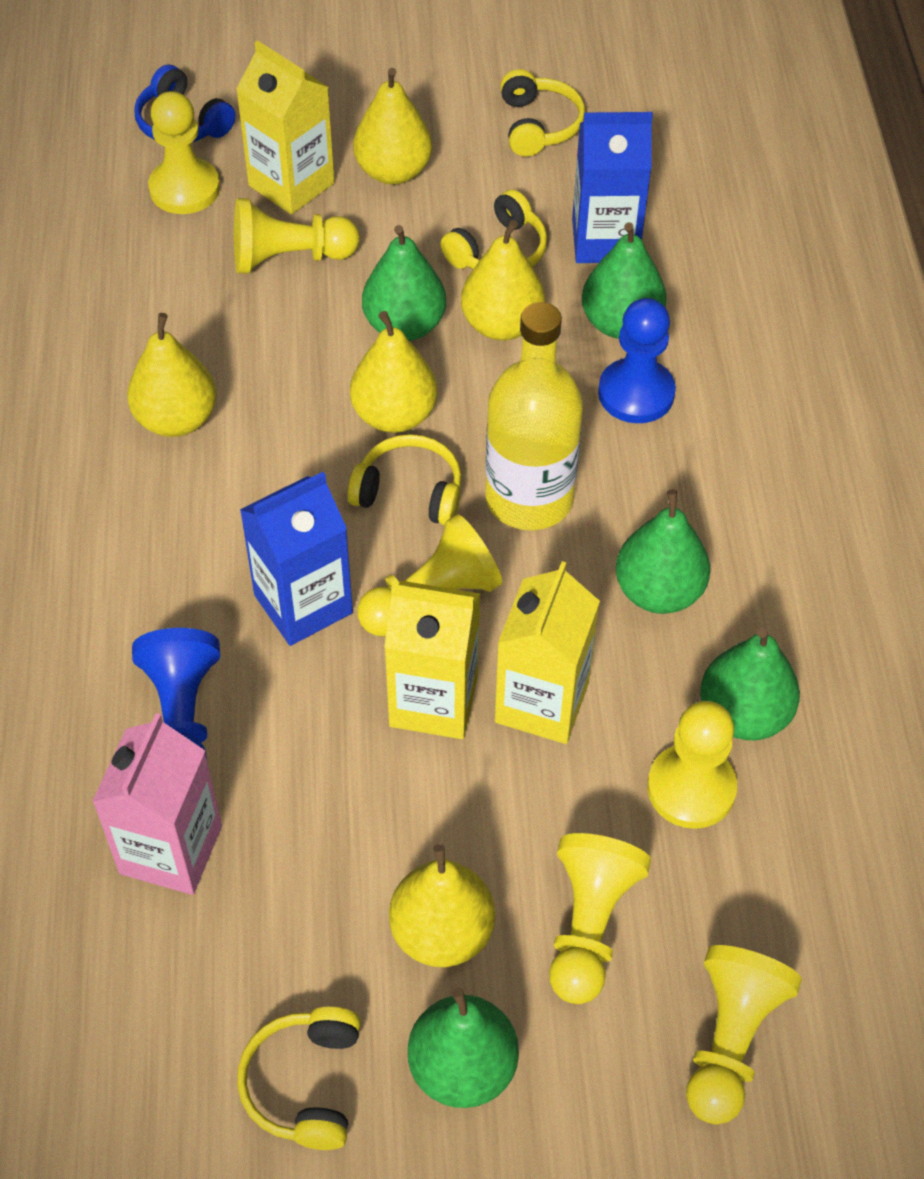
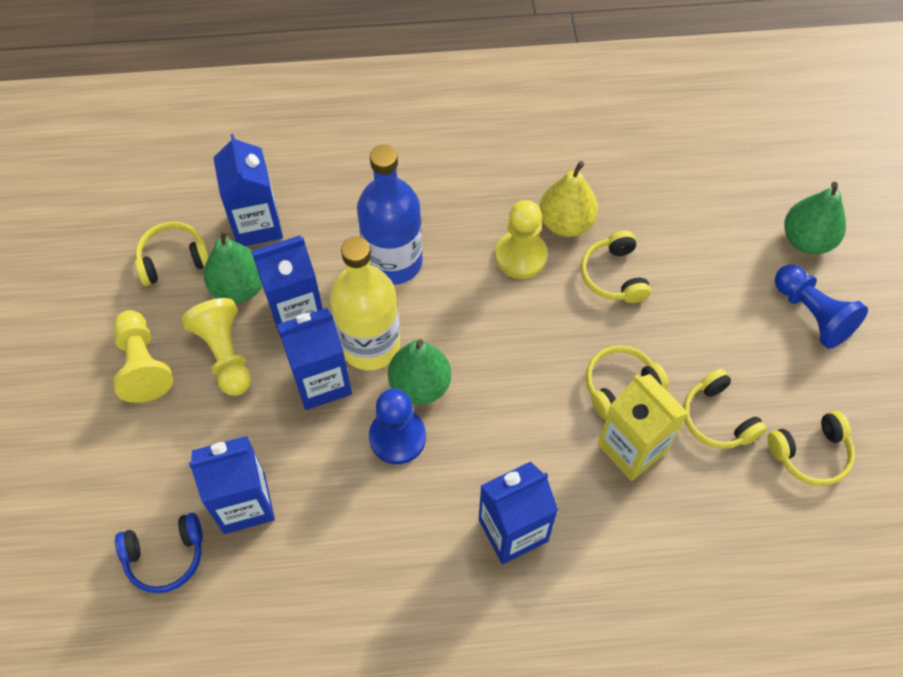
blue bottle: none = 0 -> [357,145,423,285] = 1
blue carton: [240,472,353,646] [572,112,653,263] = 2 -> [189,436,275,534] [213,134,283,246] [251,235,323,337] [277,308,352,410] [479,462,558,564] = 5
green pear: [362,225,446,341] [408,988,519,1108] [582,222,667,339] [616,489,710,614] [700,628,800,740] = 5 -> [204,229,262,303] [388,339,451,405] [784,182,846,254] = 3
pink carton: [92,713,222,895] = 1 -> none = 0
yellow carton: [236,40,335,215] [384,581,480,739] [495,561,600,744] = 3 -> [598,374,688,481] = 1
yellow headphones: [237,1007,361,1150] [347,434,462,525] [440,190,547,269] [500,69,585,156] = 4 -> [135,222,209,286] [581,231,651,303] [586,345,669,420] [683,369,767,449] [767,411,855,486] = 5
yellow pawn: [148,91,220,214] [234,198,359,273] [357,514,502,636] [549,833,651,1004] [647,701,737,829] [686,945,802,1125] = 6 -> [113,310,173,403] [182,298,251,396] [495,200,548,279] = 3
yellow pear: [127,313,217,437] [350,311,438,433] [353,68,432,185] [389,844,495,967] [461,220,545,341] = 5 -> [540,161,598,237] = 1

